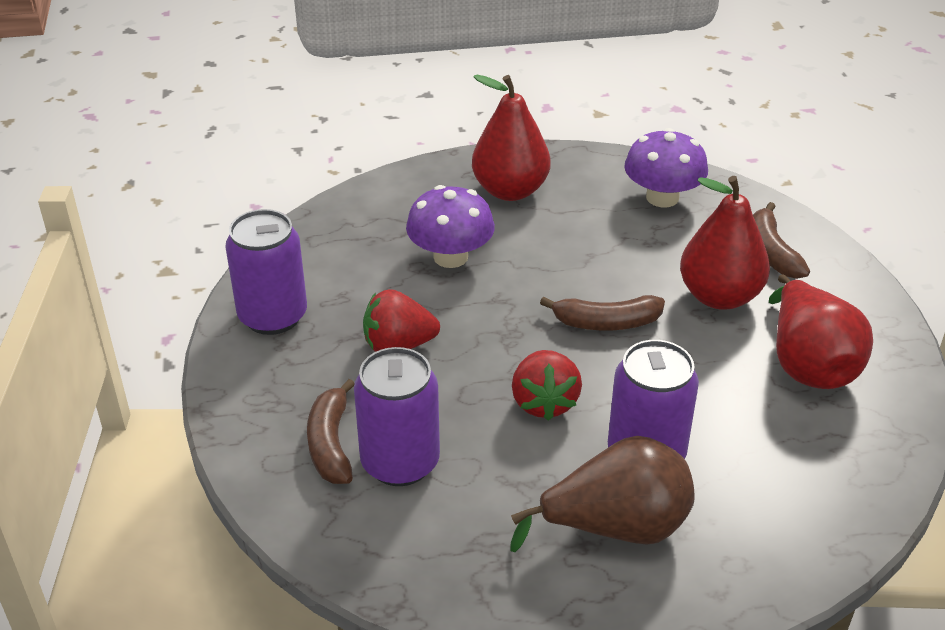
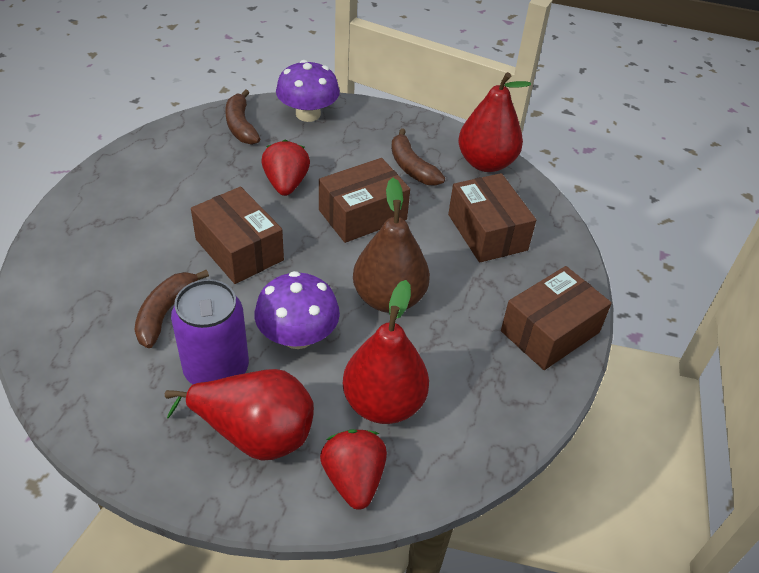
brown box: none = 0 -> [191,186,284,284] [319,158,410,243] [448,173,536,263] [501,266,612,370] = 4
purple can: [225,209,307,335] [354,347,440,486] [608,340,699,459] = 3 -> [171,279,249,384] = 1

